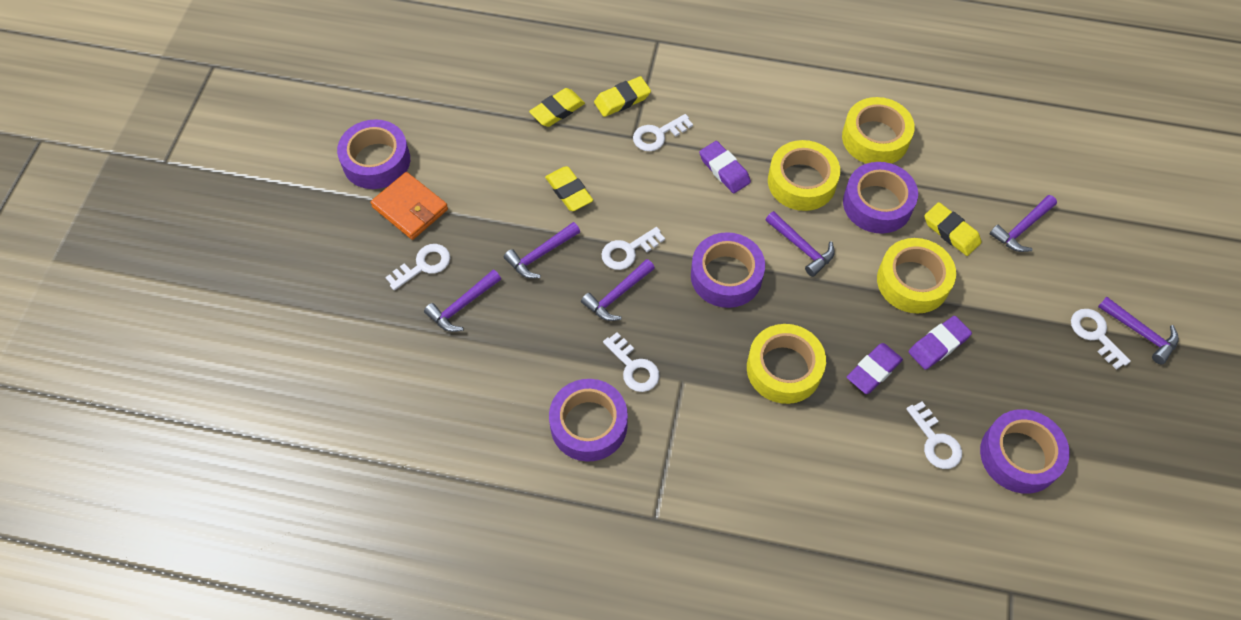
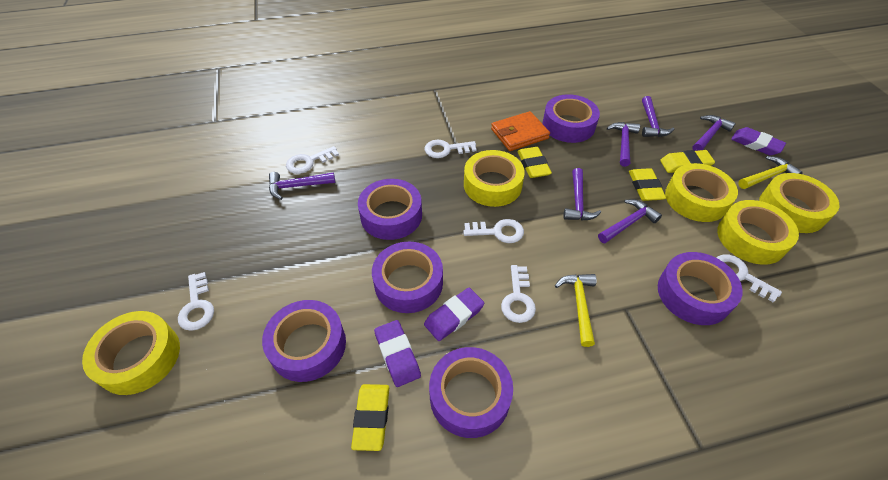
purple tape: [337,119,410,189] [549,379,628,462] [691,232,765,308] [843,162,918,234] [980,409,1070,494] = 5 -> [262,300,346,382] [358,179,422,240] [372,242,443,313] [429,347,513,438] [543,94,600,143] [658,252,743,325] = 6
yellow hammer: none = 0 -> [555,274,597,347] [738,156,803,189] = 2
yellow tape: [747,324,826,404] [768,140,840,211] [842,97,915,164] [877,238,956,314] = 4 -> [82,311,180,395] [464,150,525,207] [665,163,738,222] [717,200,799,265] [759,173,839,233] = 5

